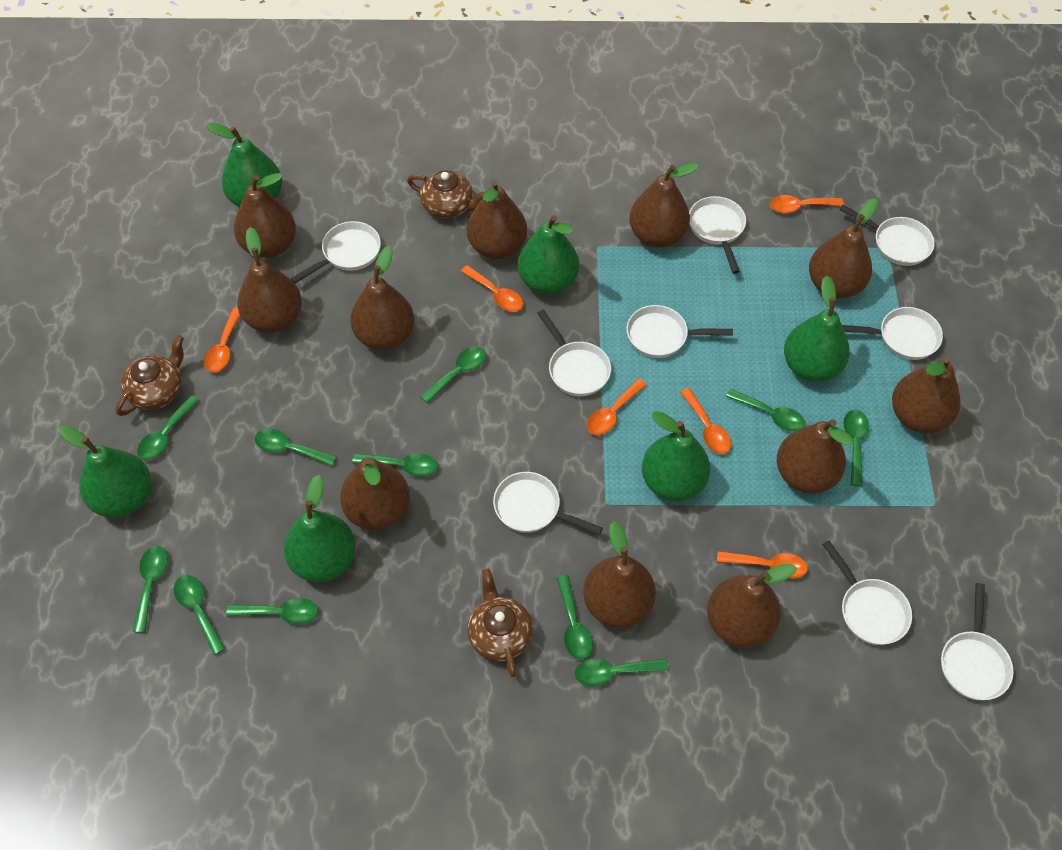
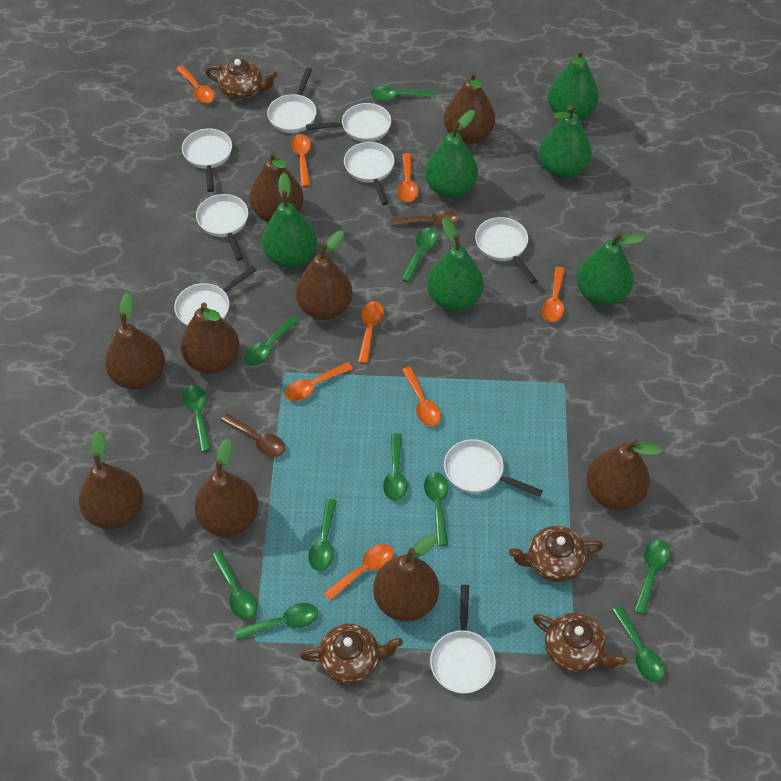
brown pear: [234,173,296,258] [237,227,302,333] [340,457,410,530] [350,246,414,350] [467,180,527,259] [583,521,656,628] [629,163,699,247] [707,564,797,647] [777,419,853,494] [809,198,878,298] [892,356,961,433] = 11 -> [79,430,144,529] [105,293,165,390] [181,303,240,374] [194,439,259,537] [249,151,304,222] [296,231,353,320] [373,534,439,622] [444,71,495,144] [586,439,663,510] = 9
brown spoon: none = 0 -> [220,413,285,457] [391,210,460,226] = 2
brown teapot: [116,335,184,416] [407,170,485,218] [467,568,533,677] = 3 -> [205,59,277,100] [300,623,403,684] [509,526,603,582] [533,613,627,673] = 4
orange spoon: [204,308,240,372] [460,265,523,312] [587,379,647,435] [680,388,731,454] [717,551,808,579] [770,195,844,213] = 6 -> [176,66,215,103] [285,362,353,401] [291,134,311,187] [324,544,394,601] [358,301,384,364] [398,153,418,202] [402,367,441,426] [542,267,565,322] = 8

